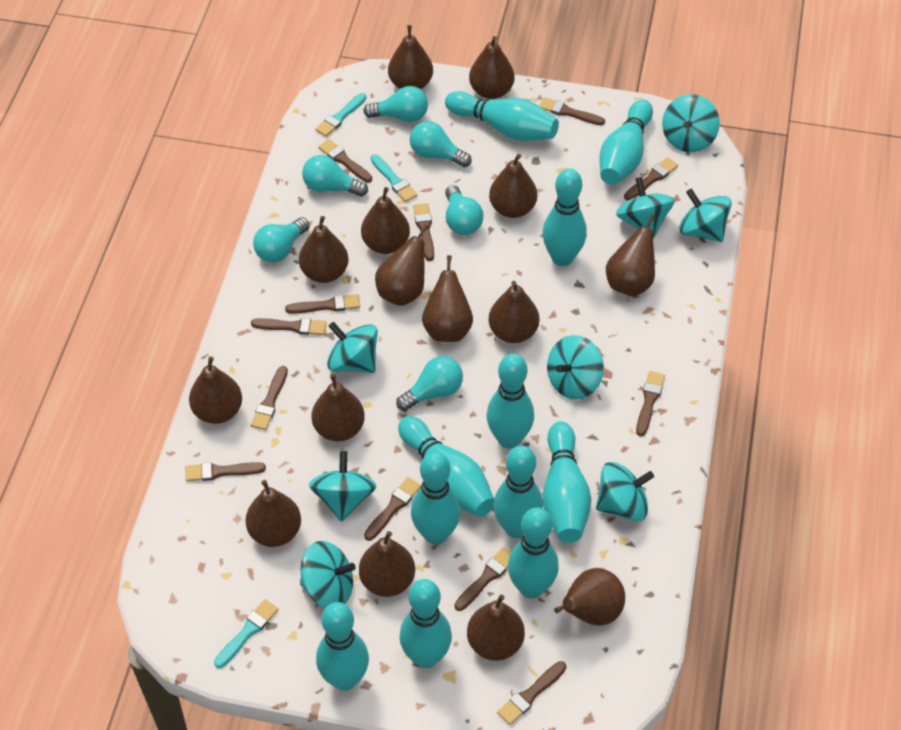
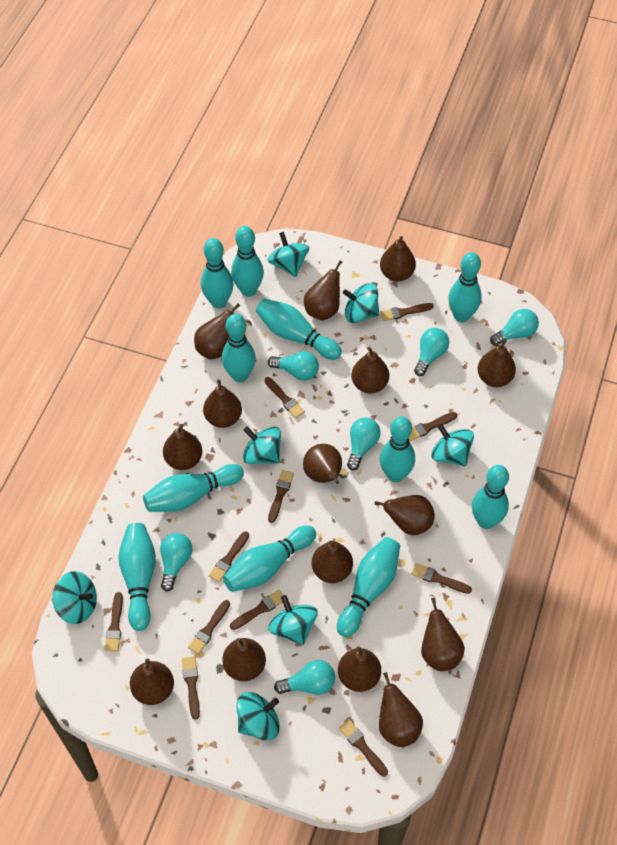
brown brush: [185,462,266,481] [251,318,326,335] [251,366,288,430] [285,294,360,314] [318,139,372,183] [364,477,421,541] [413,203,434,261] [454,547,511,611] [497,661,566,725] [539,97,605,125] [624,157,678,201] [636,371,665,437] = 12 -> [105,592,123,652] [182,656,200,720] [188,600,230,654] [208,531,249,582] [230,590,283,630] [264,377,305,418] [268,470,294,523] [339,719,388,776] [380,303,434,321] [409,412,457,441] [411,563,472,594] = 11
turquoise brush: [214,599,279,668] [315,93,367,137] [371,154,418,202] = 3 -> none = 0
turquoise spinning top: [300,541,356,608] [309,451,377,522] [327,322,378,373] [547,335,604,399] [596,462,654,521] [616,177,675,238] [662,94,720,152] [679,189,732,242] = 8 -> [52,571,97,624] [236,692,280,741] [243,427,281,464] [267,232,309,277] [268,595,318,645] [343,283,379,323] [431,424,474,466] = 7

